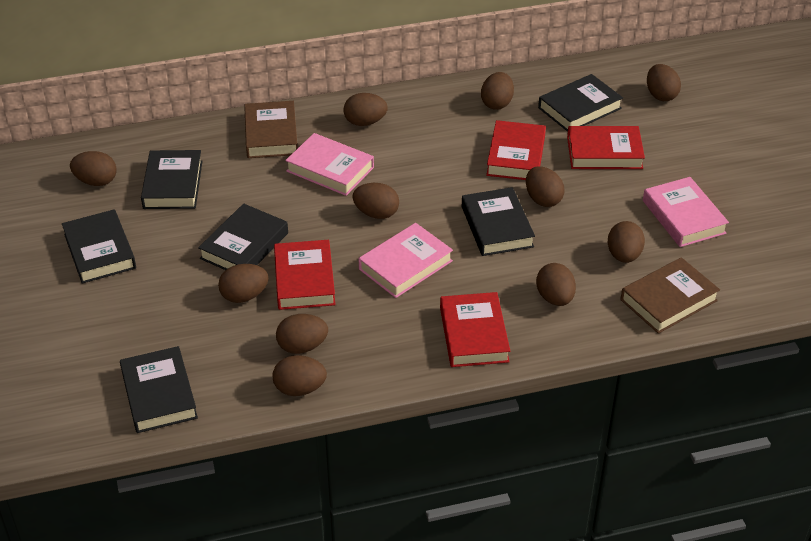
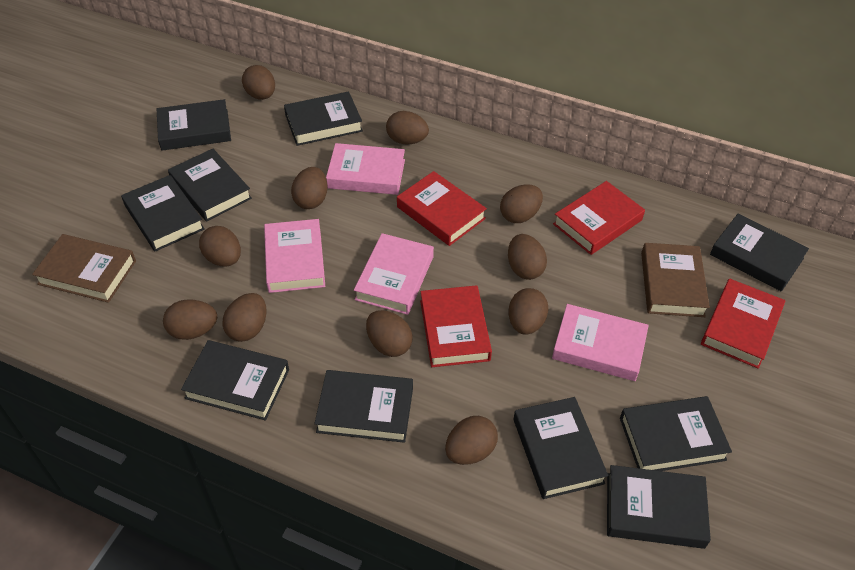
black book: [62,209,136,283] [120,346,198,433] [141,150,203,209] [198,203,288,270] [462,187,535,256] [538,74,623,132] = 6 -> [121,175,205,252] [157,99,231,151] [168,149,252,222] [181,340,289,421] [284,91,363,146] [314,370,413,443] [513,397,608,499] [607,465,711,549] [620,396,732,471] [710,214,809,292] = 10
pink book: [285,133,374,196] [359,223,453,298] [643,177,729,247] = 3 -> [264,219,325,293] [326,143,405,195] [354,233,434,315] [552,304,649,381] = 4

